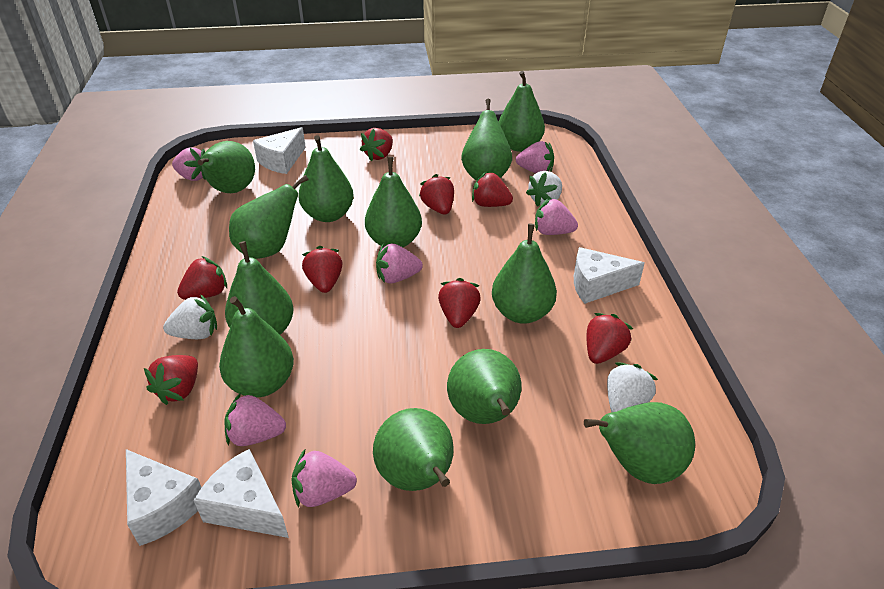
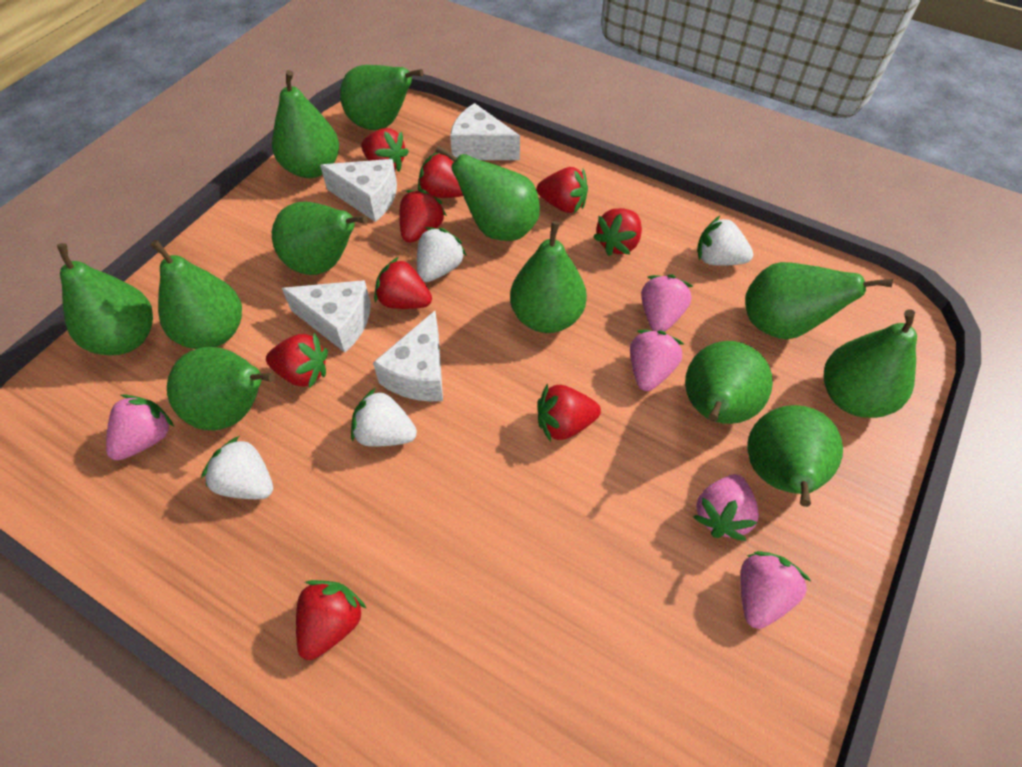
pink strawberry: [172,147,206,181] [224,393,286,446] [291,449,357,508] [376,244,423,284] [516,141,554,173] [535,198,578,235] = 6 -> [106,394,174,460] [630,330,684,391] [641,274,693,332] [693,474,759,541] [740,551,811,629] = 5
red strawberry: [144,355,198,405] [177,256,227,300] [302,246,343,293] [360,128,393,161] [419,174,454,214] [438,278,481,328] [472,171,513,207] [587,313,633,364] = 8 -> [266,333,328,389] [296,580,367,660] [361,128,409,172] [374,257,432,309] [399,189,447,243] [418,153,463,198] [537,167,588,213] [537,383,601,442] [593,208,642,256] = 9
white strawberry: [163,294,217,339] [526,171,562,207] [607,363,658,412] = 3 -> [201,436,273,499] [351,388,417,447] [417,227,466,282] [697,216,753,266] = 4

